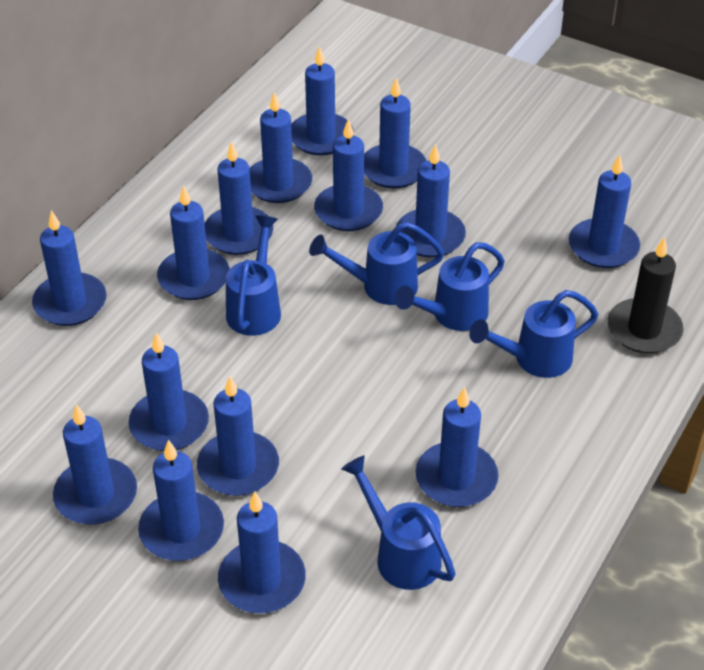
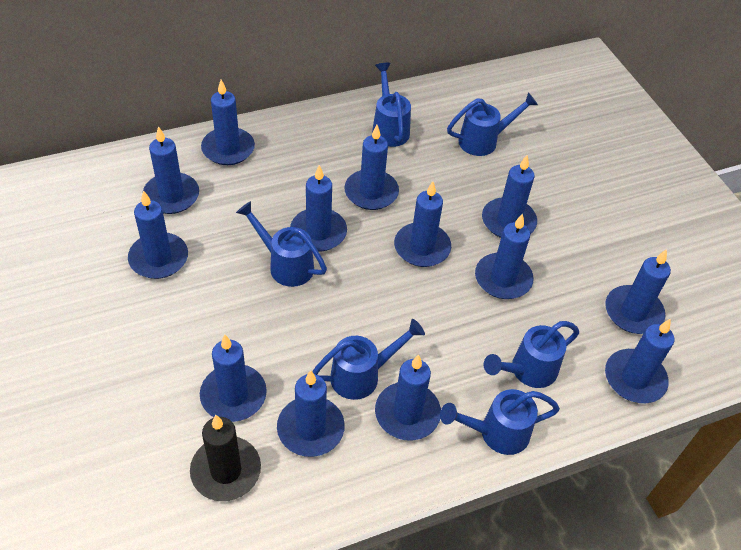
blue candle: [32,210,107,326] [53,404,137,525] [128,333,209,451] [138,440,224,561] [157,185,230,300] [197,376,279,496] [205,141,273,255] [218,492,306,613] [250,92,312,203] [291,46,354,156] [314,119,383,231] [364,78,427,188] [396,144,466,258] [416,387,498,507] [569,155,640,268] = 15 -> [128,190,188,279] [143,126,199,214] [200,335,267,422] [201,80,255,165] [277,370,345,457] [290,165,347,252] [344,125,399,210] [375,354,441,441] [394,182,451,267] [475,213,533,299] [482,155,537,238] [605,249,671,334] [605,319,674,403] = 13
blue watering can: [226,215,281,336] [309,222,444,305] [341,456,456,590] [395,242,505,331] [469,290,598,378] = 5 -> [236,201,327,287] [312,319,425,400] [372,63,411,147] [440,389,560,455] [447,92,538,156] [484,321,579,388] = 6

